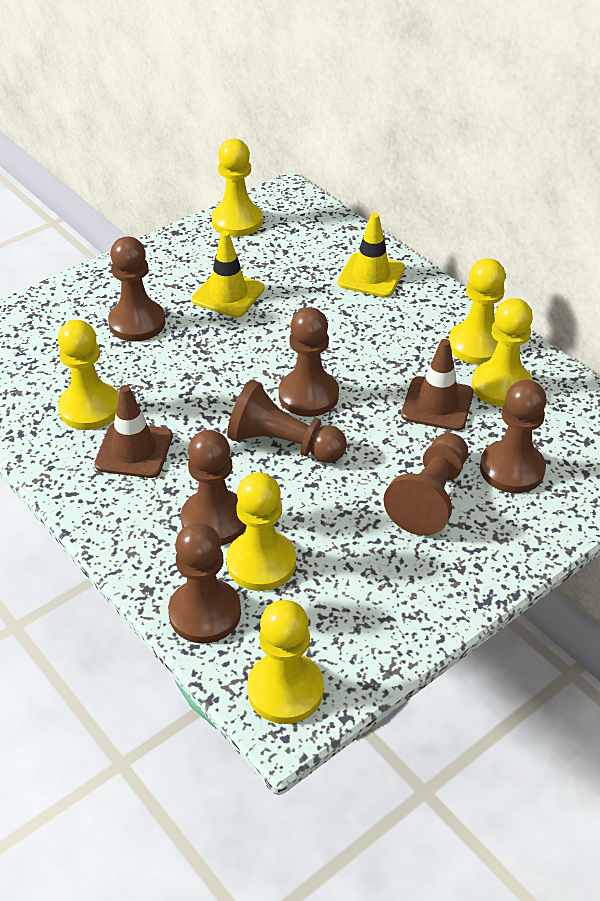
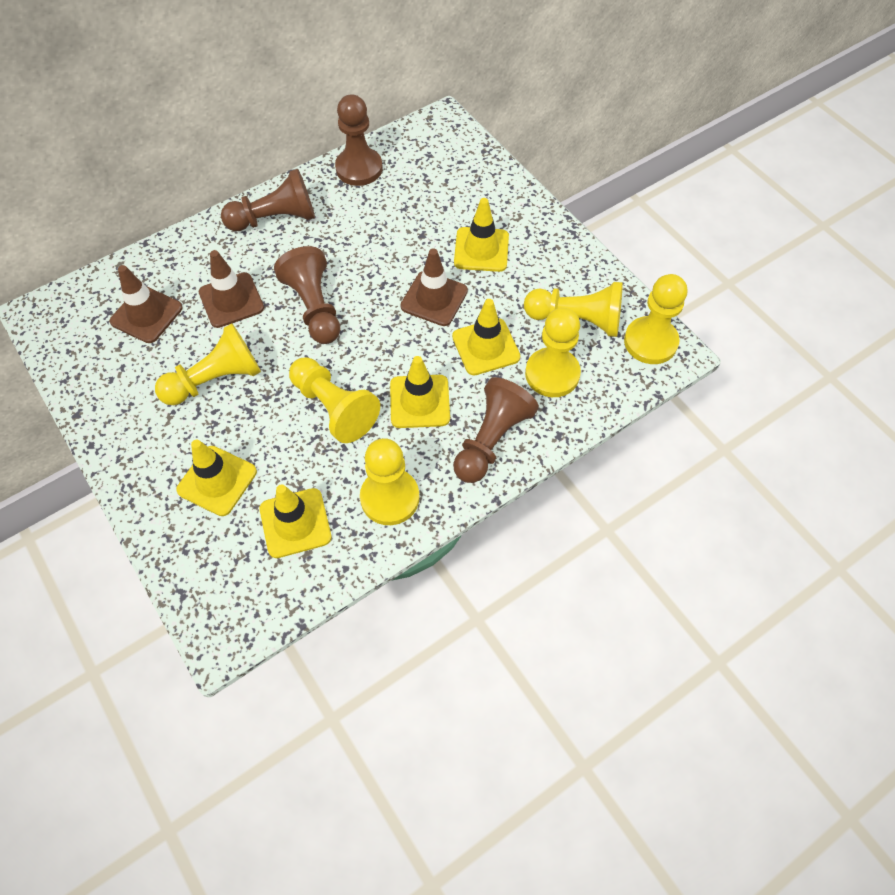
brown pawn: [108,237,166,342] [168,522,241,644] [181,430,246,545] [227,380,347,463] [279,307,339,417] [384,433,468,536] [480,380,547,493] = 7 -> [221,169,315,231] [274,246,340,344] [335,94,383,186] [453,377,539,483] = 4
brown traffic cone: [94,385,173,478] [401,339,474,431] = 2 -> [110,265,183,343] [199,250,264,328] [400,248,468,326] = 3
yellow traffic cone: [192,231,265,318] [338,213,405,297] = 2 -> [176,440,257,516] [260,484,332,558] [390,356,450,428] [452,299,520,375] [454,198,509,272] = 5

